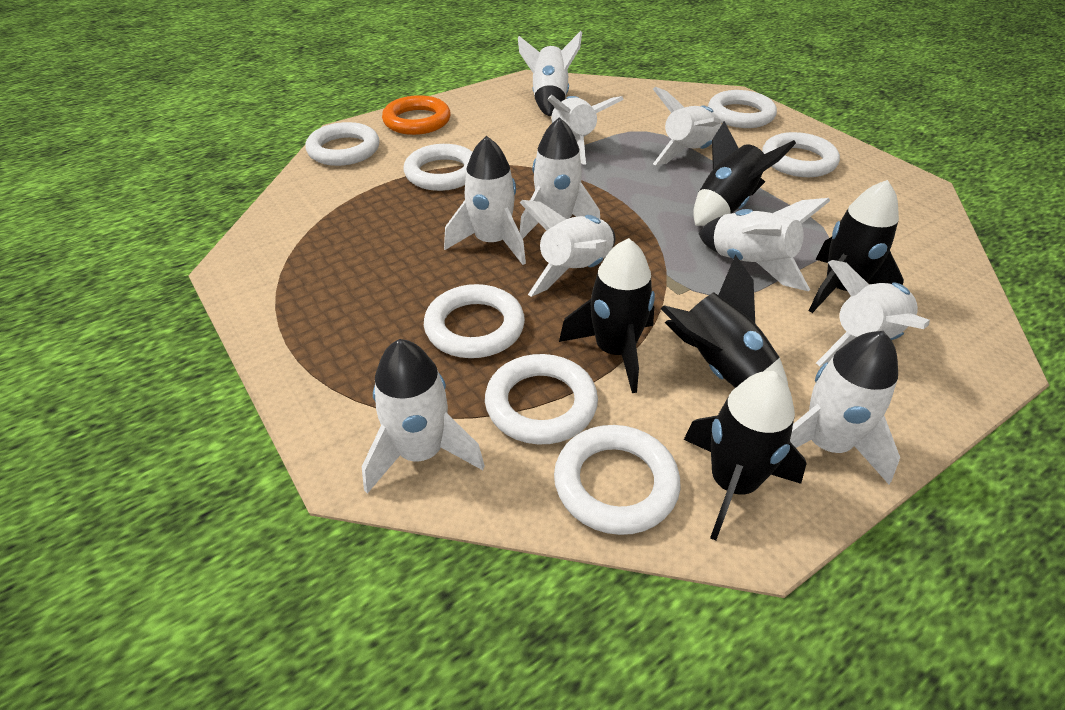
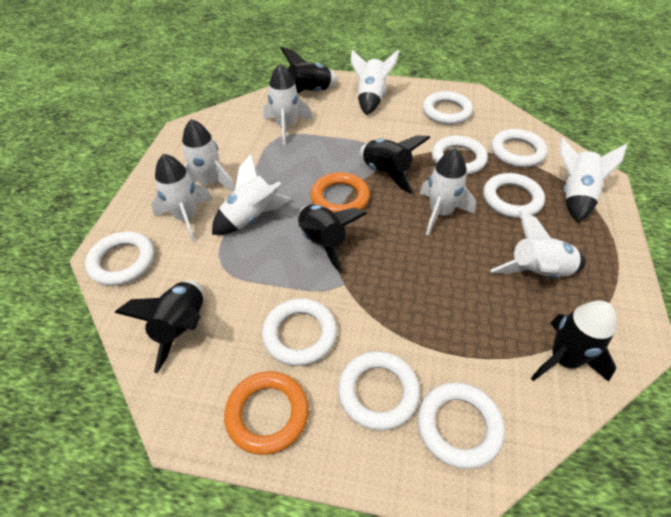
orange ring: [382,95,451,135] = 1 -> [224,371,309,455] [311,172,370,212] = 2
white ring: [305,122,380,166] [404,144,472,191] [424,284,525,358] [485,354,598,445] [554,425,681,535] [708,90,777,128] [762,132,840,177] = 7 -> [85,231,155,286] [262,298,337,366] [338,351,420,431] [417,382,505,469] [423,91,473,125] [432,136,488,175] [483,173,545,218] [491,129,548,168] = 8
white rocket: [362,339,485,494] [444,136,526,265] [518,31,582,116] [519,117,600,239] [519,200,615,297] [547,95,624,164] [653,87,722,166] [699,198,830,291] [790,331,900,484] [816,260,930,366] = 10 -> [151,154,213,242] [182,119,235,192] [212,154,291,235] [263,64,312,145] [351,49,399,115] [420,148,476,235] [490,211,586,278] [560,137,627,223] = 8

